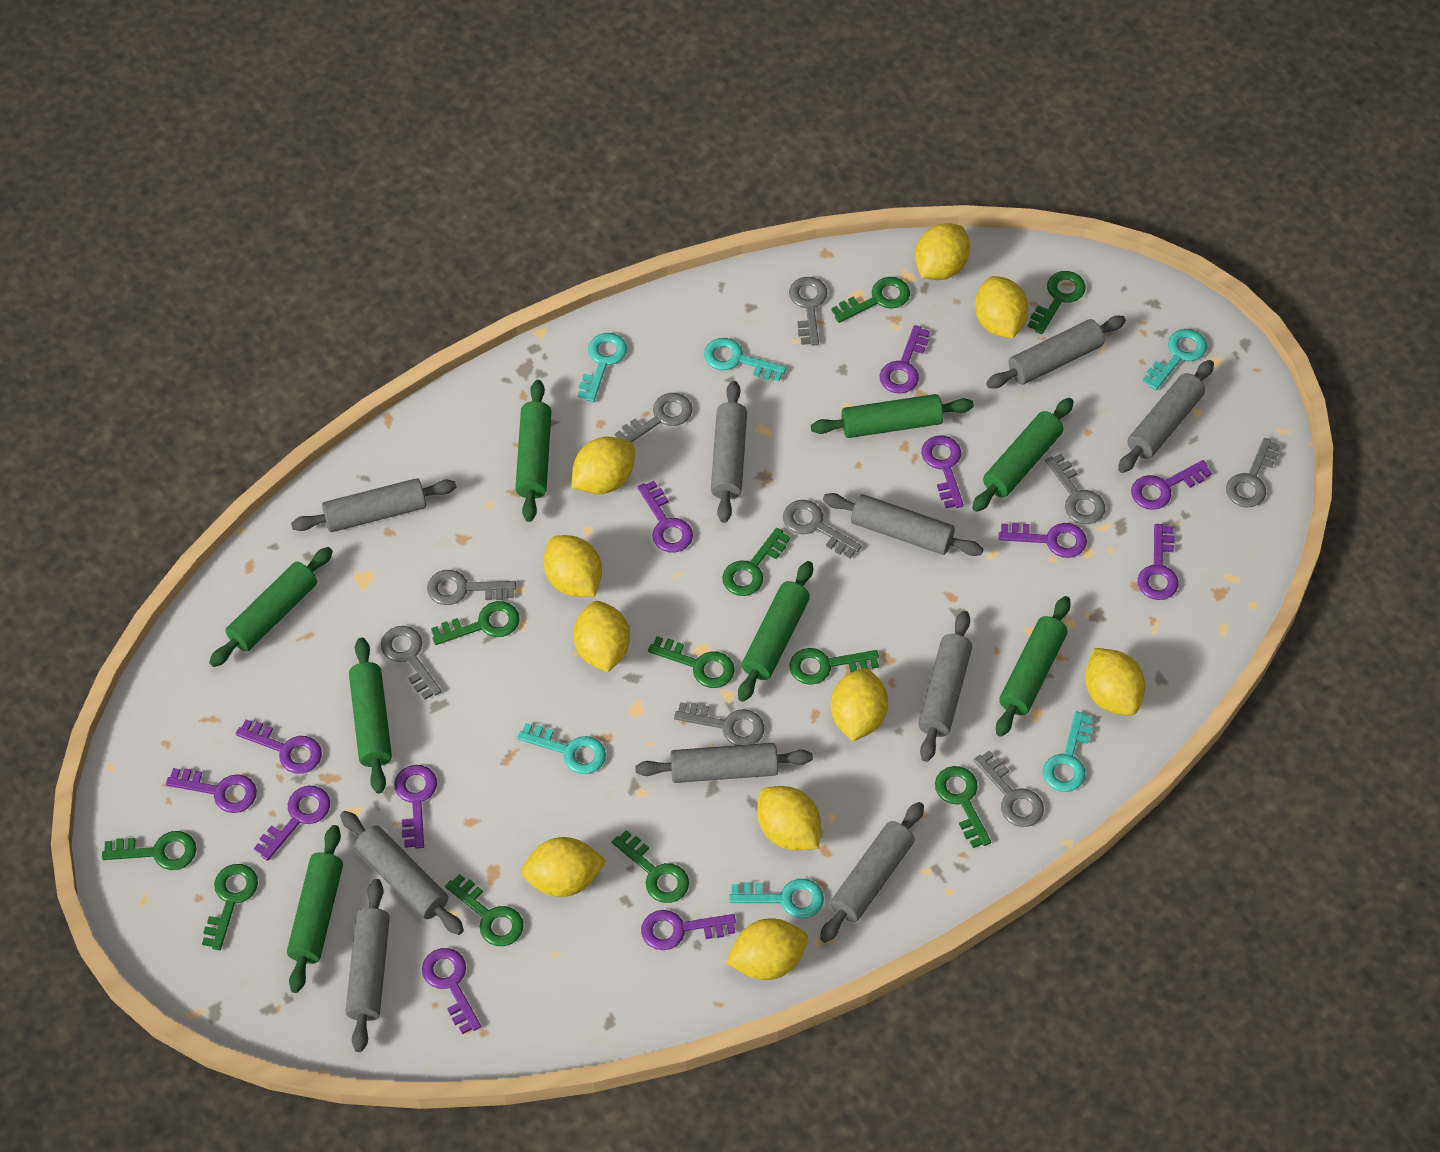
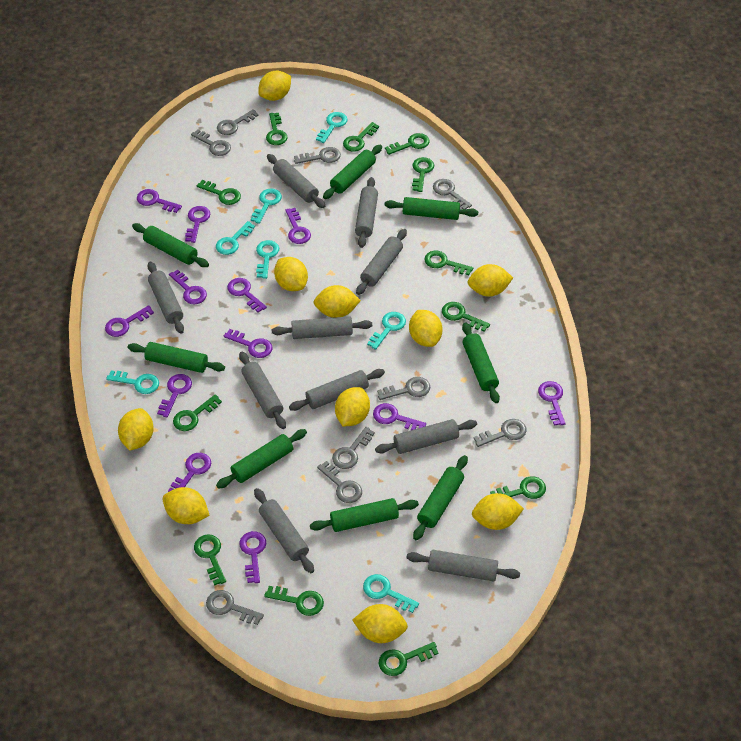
green key: [102,831,196,870] [202,864,258,950] [431,601,520,645] [445,874,524,946] [612,830,689,903] [648,636,735,688] [722,528,790,596] [789,648,879,685] [831,277,910,323] [935,766,991,848] [1027,271,1086,334] = 11 -> [173,394,222,431] [194,534,226,586] [197,180,241,205] [264,586,324,616] [266,113,288,145] [343,122,379,152] [379,642,439,676] [385,133,430,155] [412,157,434,192] [424,251,473,275] [442,302,490,332] [490,476,546,499] = 12
turquoise key: [517,723,606,774] [578,333,627,402] [704,338,787,381] [729,879,824,918] [1043,711,1093,792] [1143,329,1207,390] = 6 -> [106,371,159,394] [216,221,255,255] [250,188,282,224] [256,240,279,279] [316,112,347,143] [363,574,419,613] [367,312,406,350] = 7

